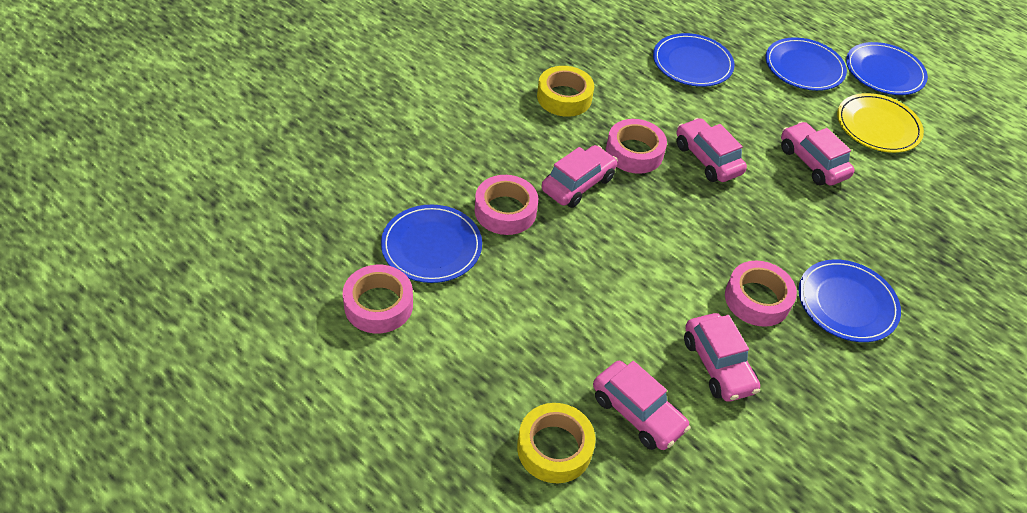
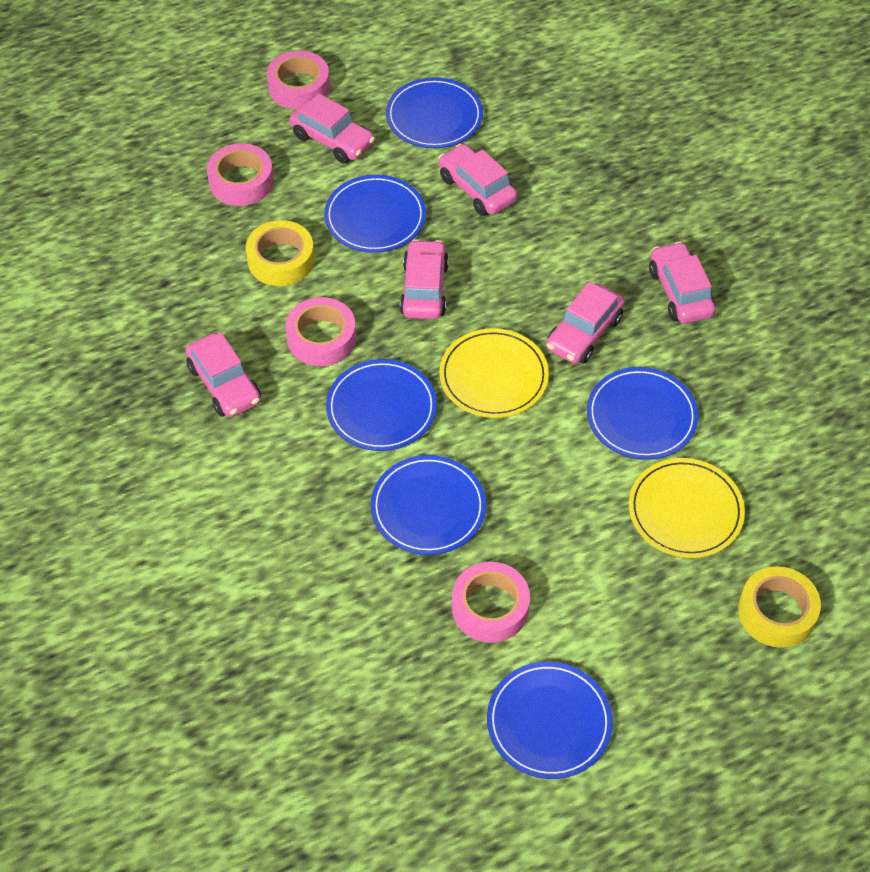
blue plate: [381,205,482,283] [653,33,735,87] [766,37,847,91] [798,259,901,342] [846,42,928,95] = 5 -> [324,175,426,253] [326,359,437,451] [371,455,486,555] [386,77,483,148] [487,662,613,779] [587,367,698,460] = 6
pink car: [542,145,618,208] [593,361,691,450] [677,118,747,182] [684,313,760,402] [781,122,855,186] = 5 -> [185,332,261,417] [290,93,375,163] [400,239,449,319] [438,144,517,216] [546,282,625,364] [649,242,716,323] = 6
yellow plate: [837,93,924,153] = 1 -> [439,328,549,418] [629,458,745,558] = 2

